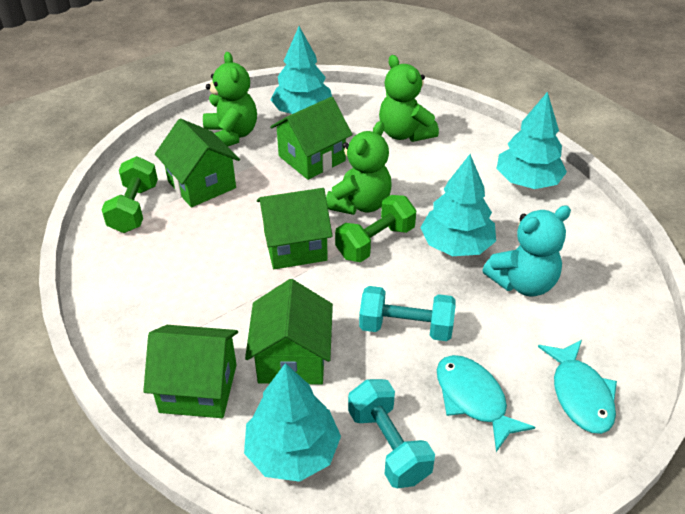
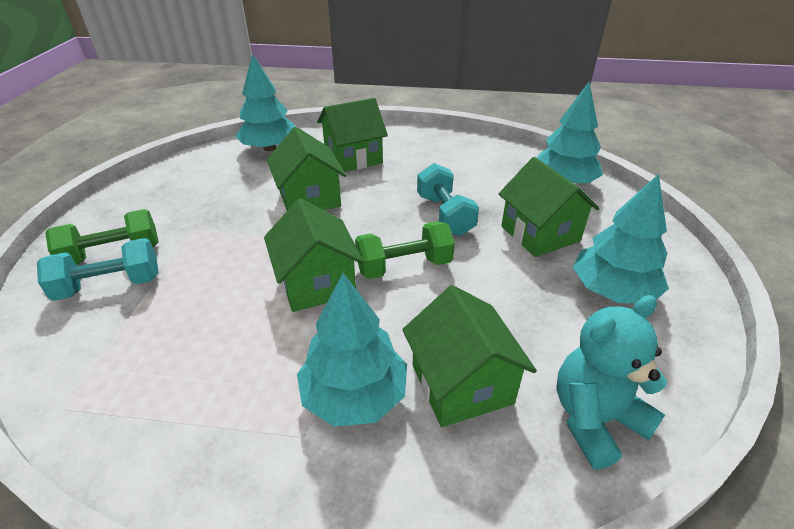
green teddy bear: [203,52,257,147] [326,121,392,215] [379,55,439,142] = 3 -> none = 0
turquoise fish: [437,355,535,452] [538,340,617,434] = 2 -> none = 0

